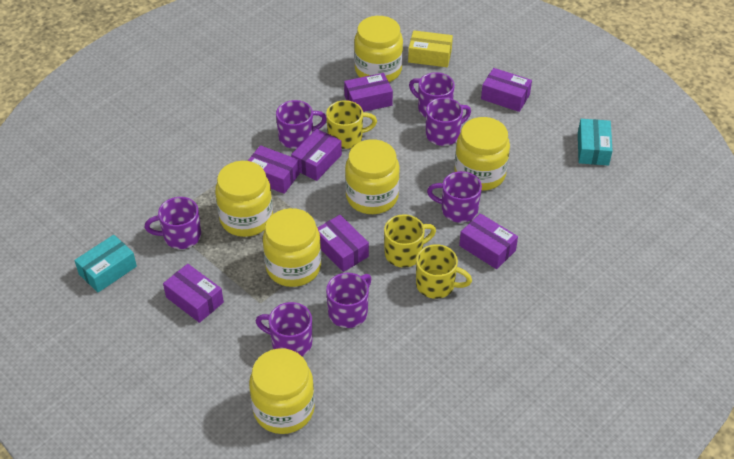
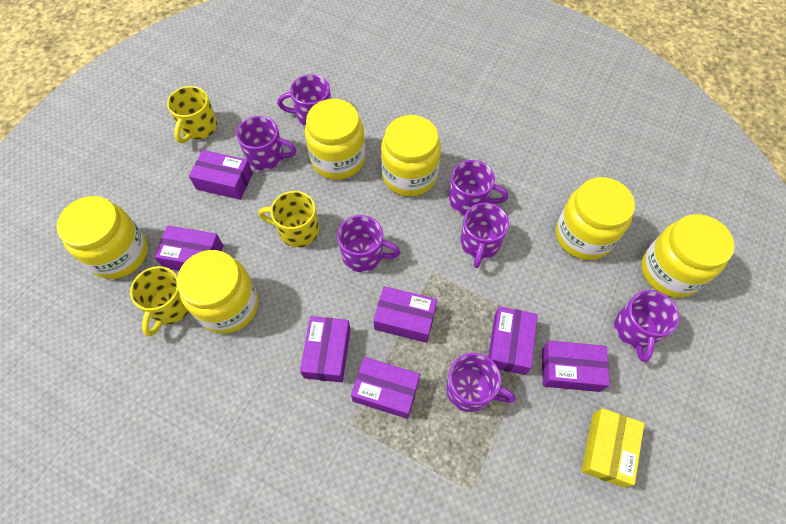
turquoise box: [74,235,137,292] [578,119,613,166] = 2 -> none = 0

